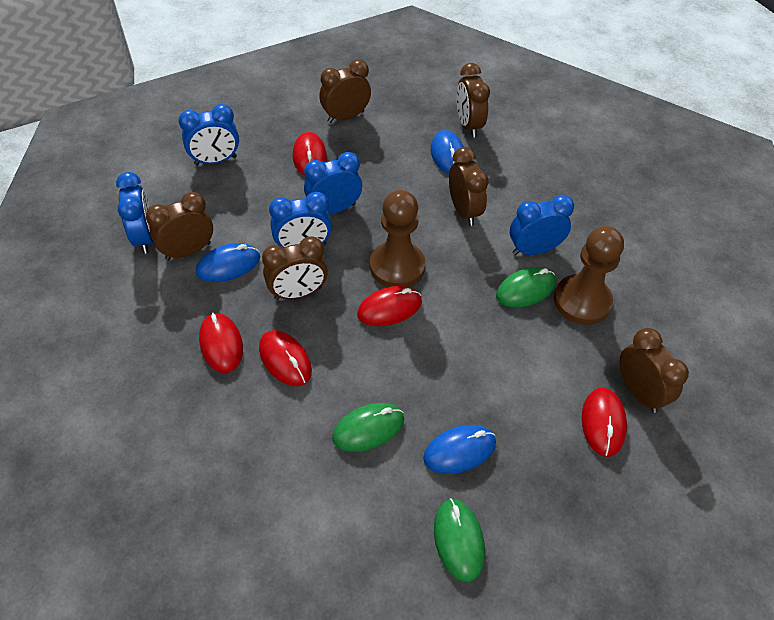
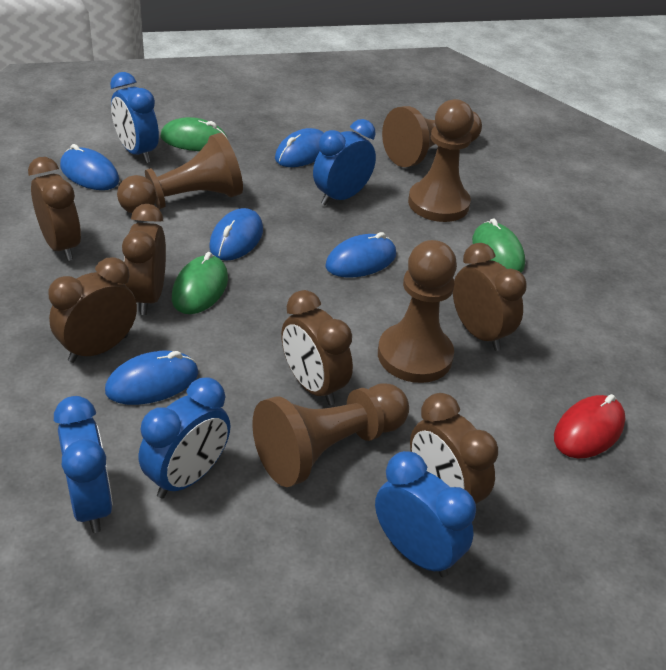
blue mouse: [196,243,260,282] [423,425,496,474] [431,130,464,174] = 3 -> [60,144,119,190] [105,351,199,405] [209,208,263,261] [275,128,324,167] [325,232,396,278] = 5
brown pawn: [370,190,425,287] [554,226,624,325] = 2 -> [117,133,243,213] [252,384,409,487] [378,240,457,383] [382,106,482,167] [408,99,474,222] = 5
red mouse: [199,313,243,373] [259,330,312,386] [293,132,327,175] [357,286,422,326] [582,388,627,457] = 5 -> [554,394,626,458] = 1

